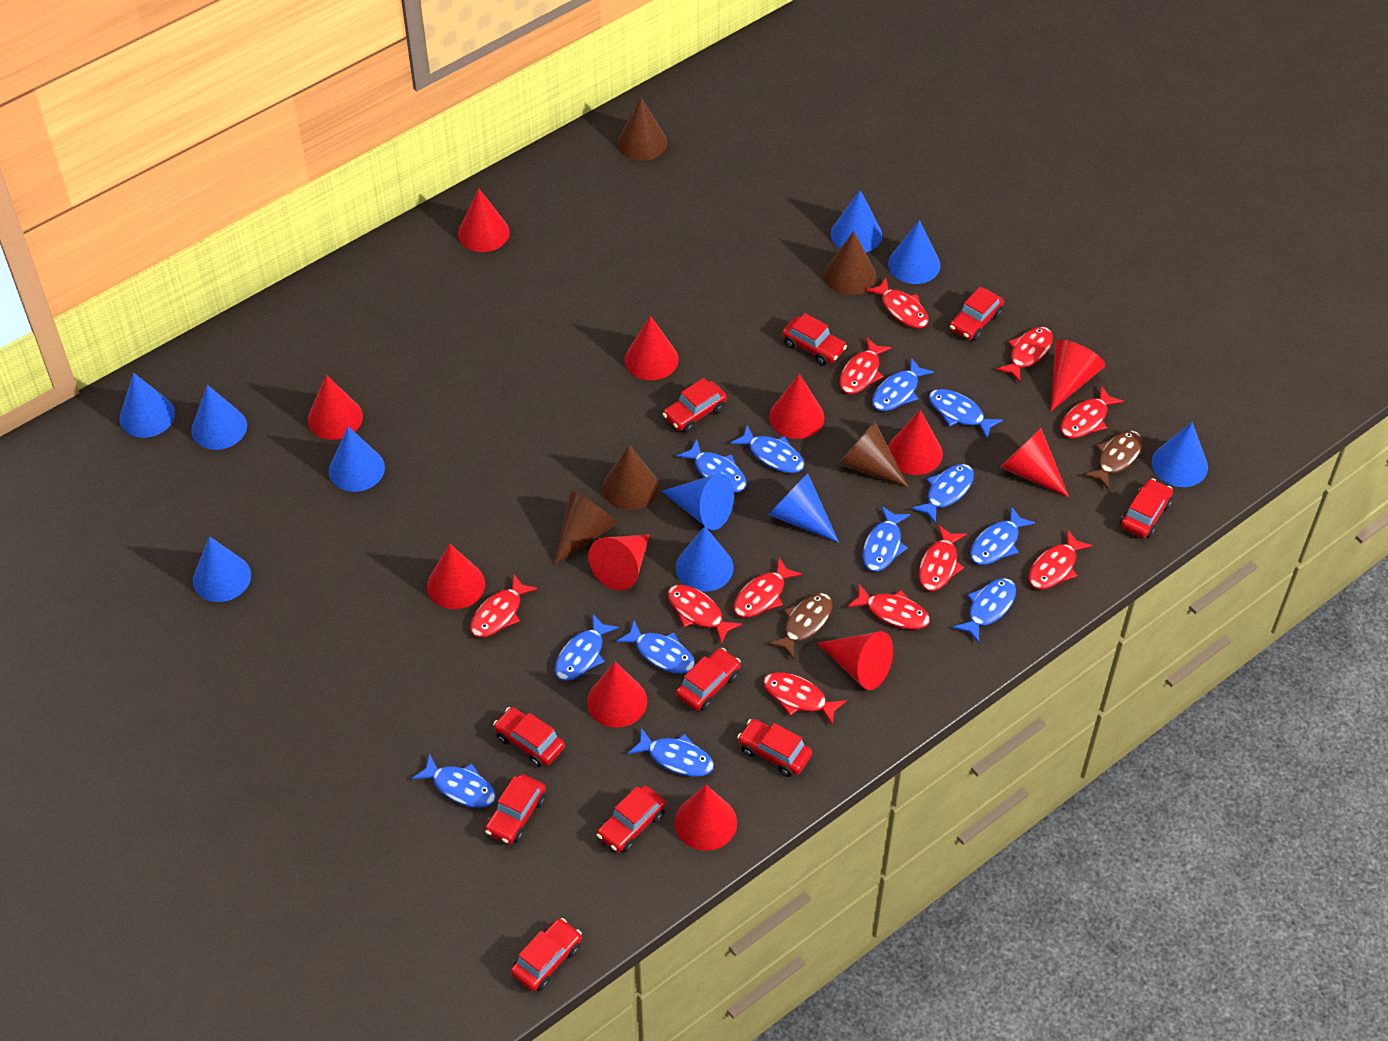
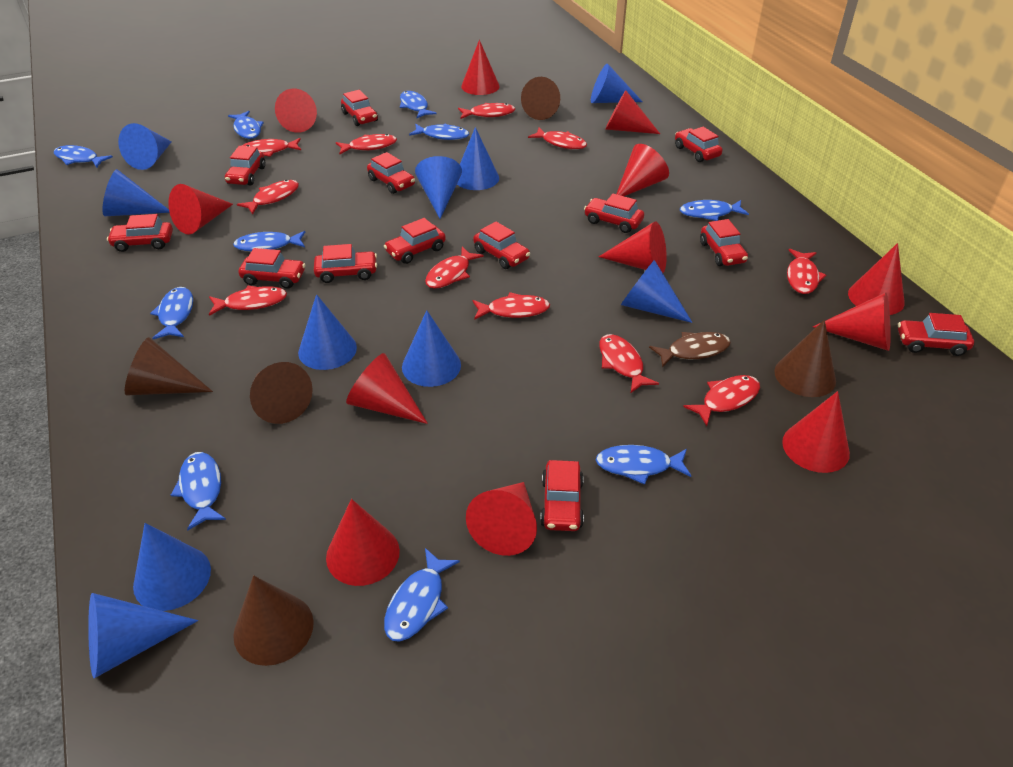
blue fish: [412,753,496,808] [555,614,619,681] [616,620,695,674] [628,728,714,777] [676,439,747,492] [730,425,805,473] [863,506,910,572] [872,358,934,411] [911,464,974,524] [929,389,1003,438] [953,578,1016,643] [970,506,1035,565] = 12 -> [54,145,113,168] [150,287,193,339] [171,452,226,530] [228,111,264,139] [233,231,305,252] [384,548,460,642] [400,91,437,118] [409,123,469,140] [596,445,691,485] [680,200,749,221] = 10
brown fish: [768,593,833,660] [1083,431,1143,490] = 2 -> [649,332,731,367] = 1
red car: [485,774,546,844] [493,707,565,767] [511,918,582,991] [597,786,666,852] [663,378,727,433] [676,648,741,711] [737,719,812,777] [782,313,847,365] [950,286,1004,341] [1120,478,1173,538] = 10 -> [107,214,173,252] [225,146,265,186] [238,248,306,289] [314,244,377,283] [341,90,378,126] [367,152,415,194] [384,218,446,264] [473,221,530,269] [540,460,584,531] [584,194,644,233] [675,127,723,162] [700,219,748,266] [898,313,974,356] = 13

